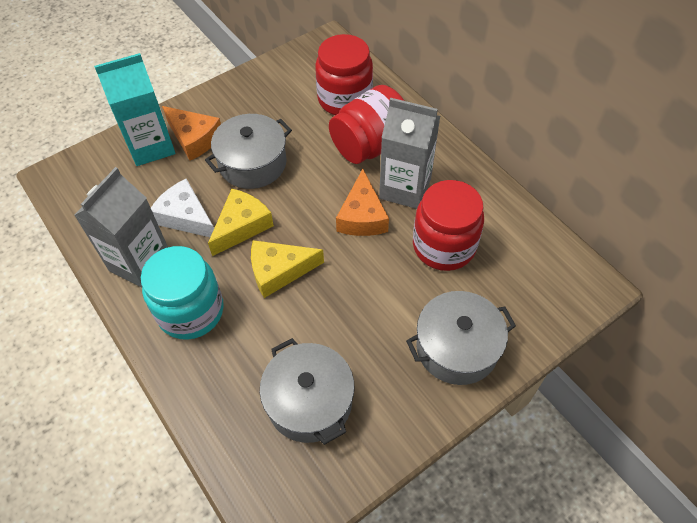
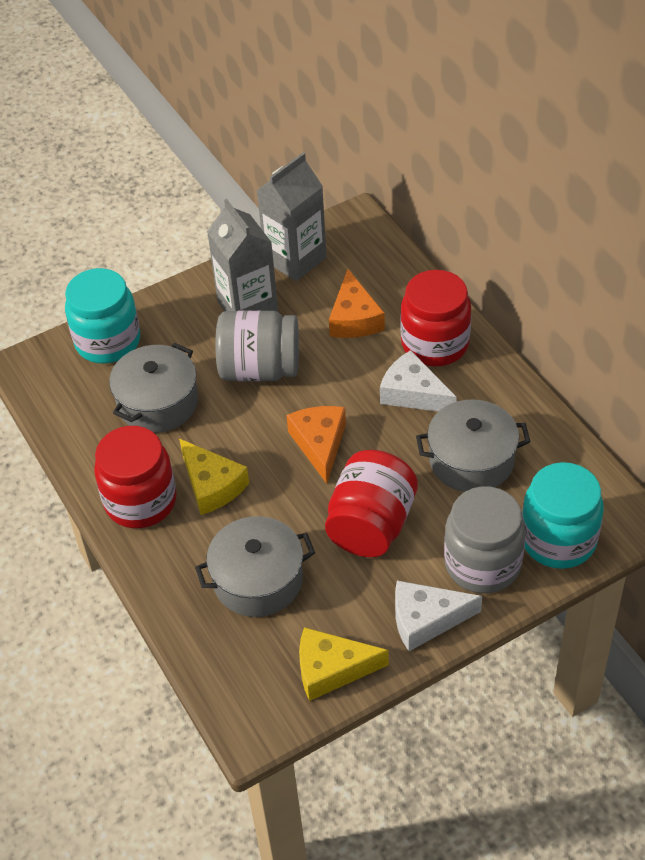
grey jar: none = 0 -> [215,310,299,381] [444,486,526,593] = 2
turquoise carton: [94,53,175,166] = 1 -> none = 0
turquoise jar: [141,246,224,340] = 1 -> [65,268,140,364] [522,462,604,569] = 2
white cheese: [151,179,214,237] = 1 -> [380,350,457,411] [395,580,482,651] = 2

